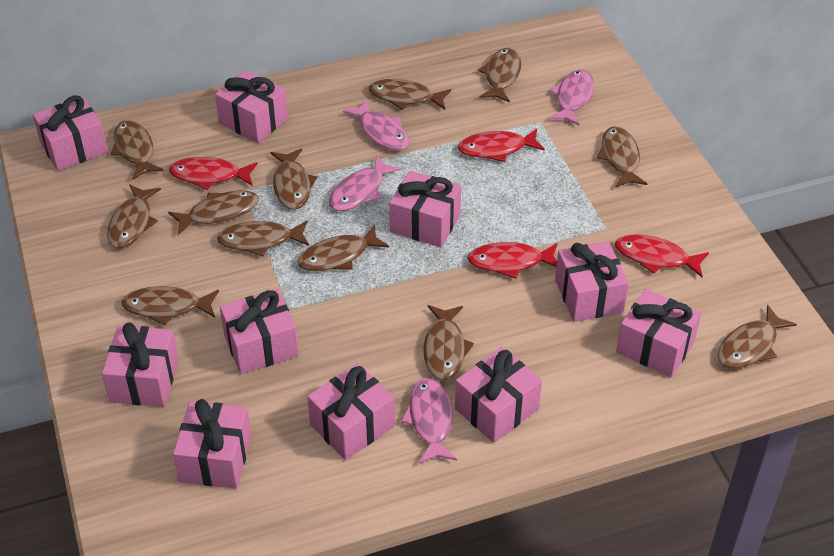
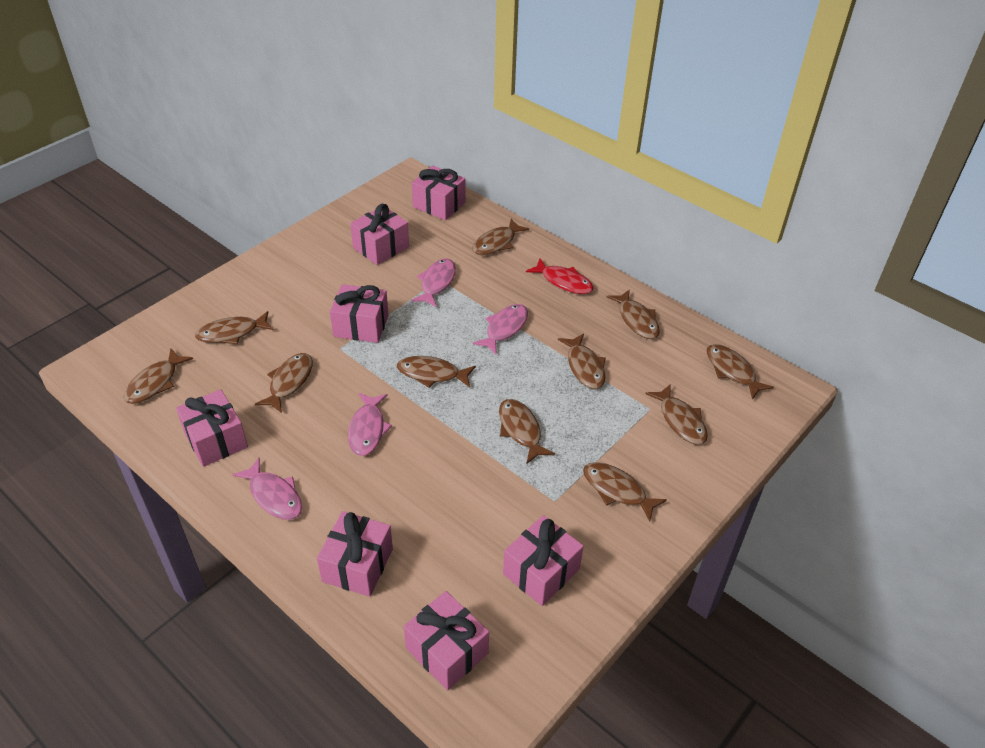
brown fish: [107,184,161,249] [111,120,164,180] [121,286,219,325] [168,190,259,235] [217,220,309,256] [270,149,317,210] [297,225,389,271] [368,79,452,110] [423,305,474,380] [478,48,521,102] [597,126,647,187] [717,305,797,369] = 12 -> [124,348,193,404] [195,311,274,344] [255,353,313,413] [397,356,476,388] [472,219,529,255] [499,399,555,463] [558,333,606,389] [583,462,667,521] [607,289,660,339] [645,384,708,445] [707,344,774,400] = 11
pink gift: [33,95,108,171] [102,322,179,407] [173,399,252,489] [215,70,288,143] [220,289,299,374] [307,363,395,460] [389,171,461,247] [455,347,542,443] [555,241,629,322] [616,289,701,377] = 10 -> [176,389,248,467] [317,511,393,597] [330,284,389,343] [350,204,409,265] [404,591,489,690] [412,166,466,220] [503,515,584,606] = 7
red fish: [169,157,258,190] [458,129,545,162] [467,242,557,279] [615,234,709,277] = 4 -> [526,259,594,294] = 1

